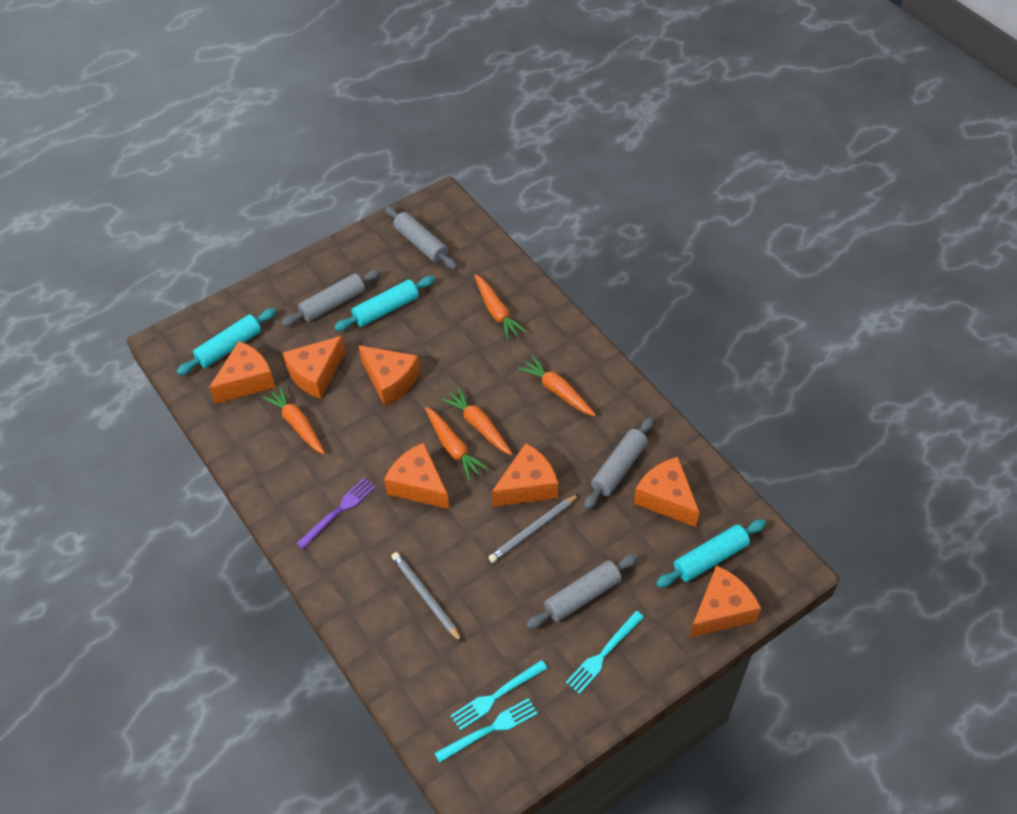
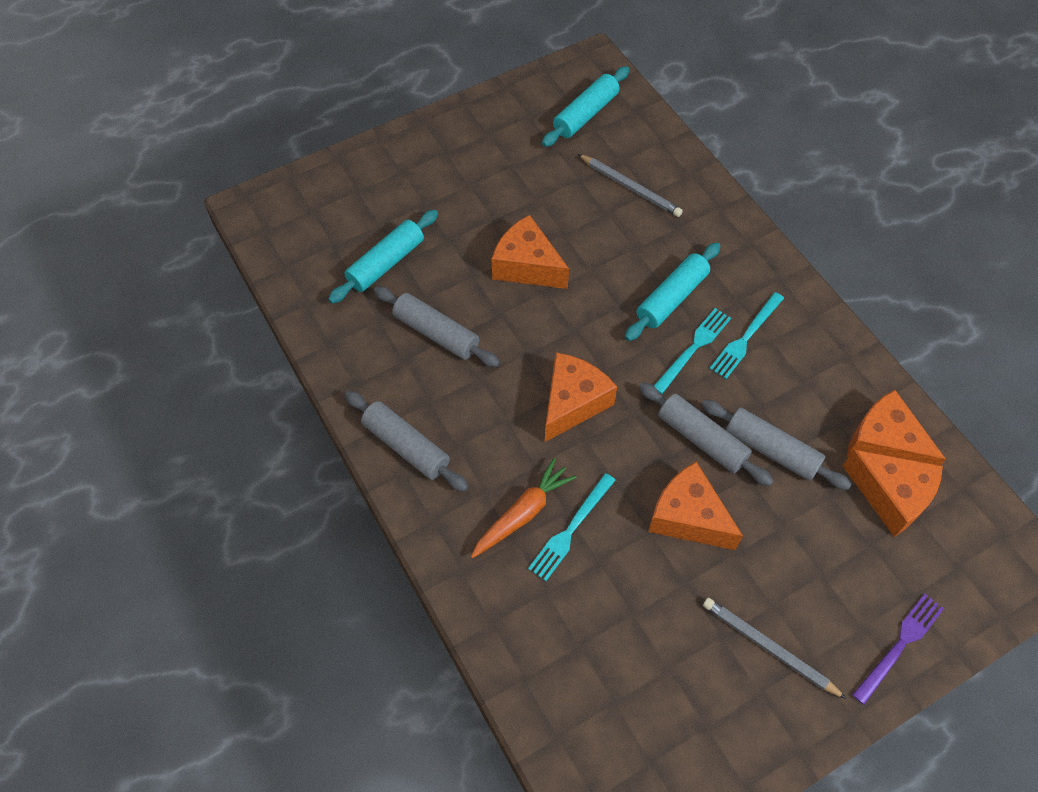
orange carrot: [262,386,325,454] [425,407,488,481] [442,387,512,455] [474,274,527,340] [518,356,596,416] = 5 -> [471,458,577,558] = 1
orange cheese: [209,341,276,404] [283,336,345,399] [358,345,420,406] [384,443,449,509] [492,443,558,507] [634,457,700,527] [689,565,761,638] = 7 -> [492,215,569,289] [545,353,617,442] [648,462,743,550] [843,450,943,537] [846,390,946,465] = 5

